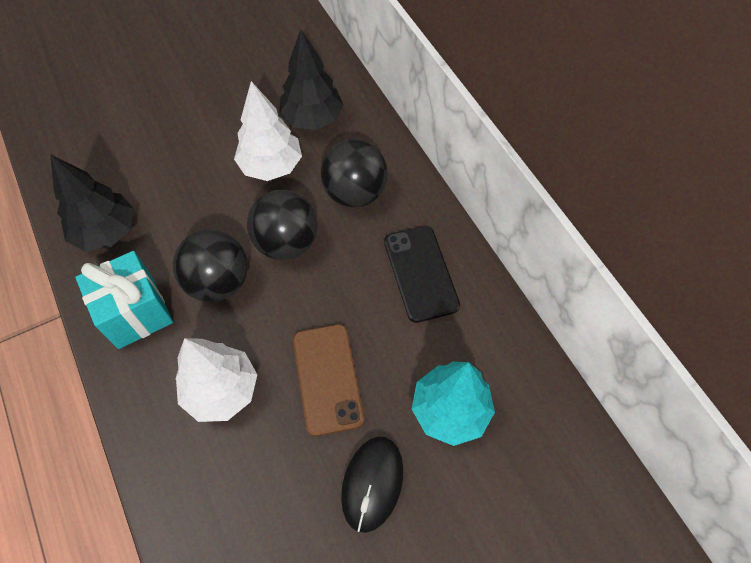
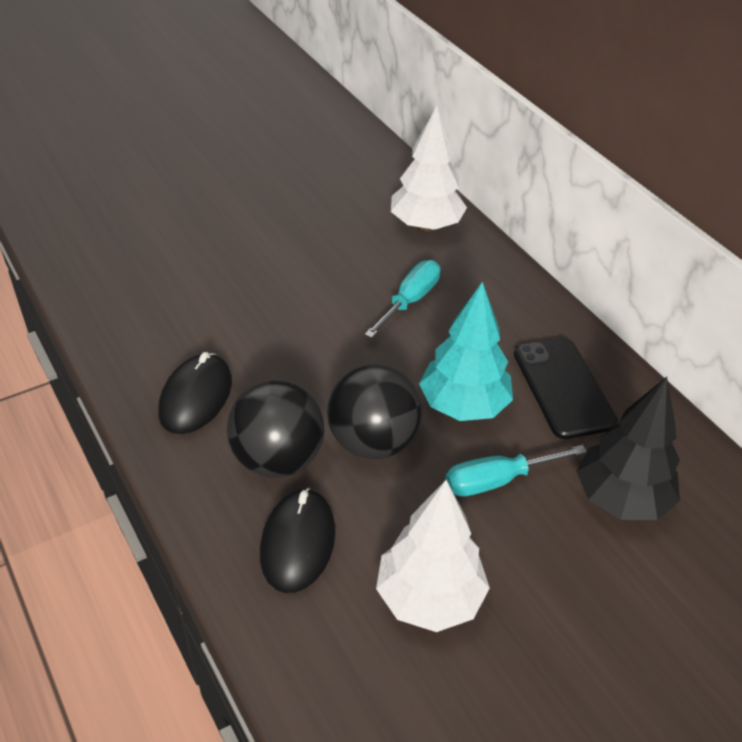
black ball: [173,229,248,302] [247,190,318,260] [321,139,388,208] = 3 -> [227,381,324,477] [327,364,422,459] = 2
black mouse: [341,437,403,533] = 1 -> [158,352,232,434] [260,488,335,593] = 2
black tree: [50,154,134,252] [279,30,344,130] = 2 -> [576,377,680,520] = 1
brown phone: [293,324,364,436] = 1 -> none = 0
turquoise gift: [75,251,173,349] = 1 -> none = 0
turquoise screwdriver: none = 0 -> [365,260,441,338] [445,445,587,497] = 2

